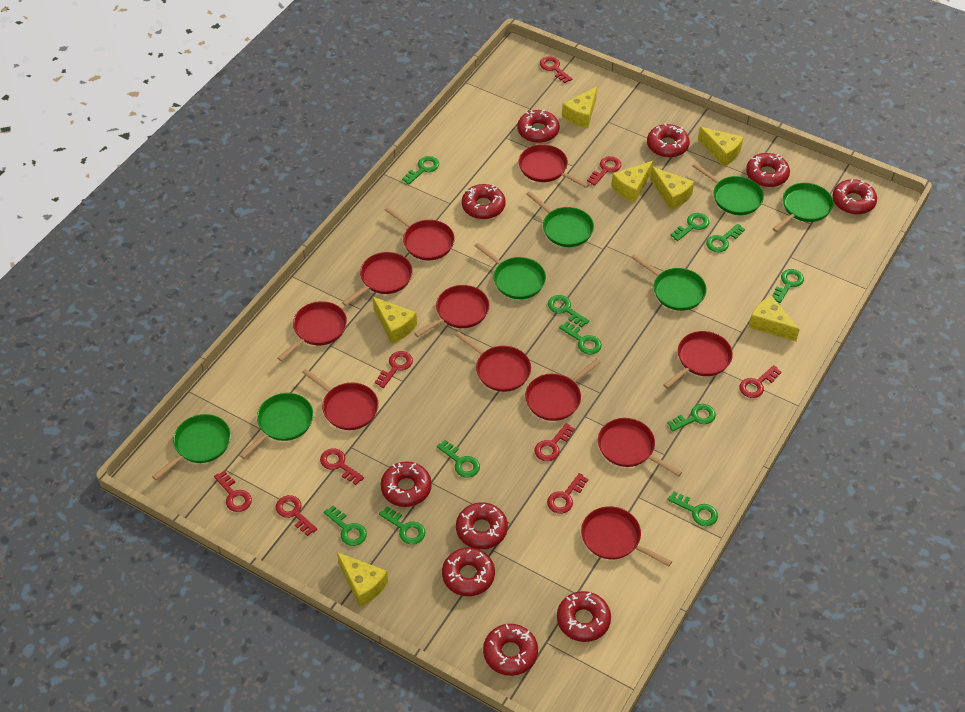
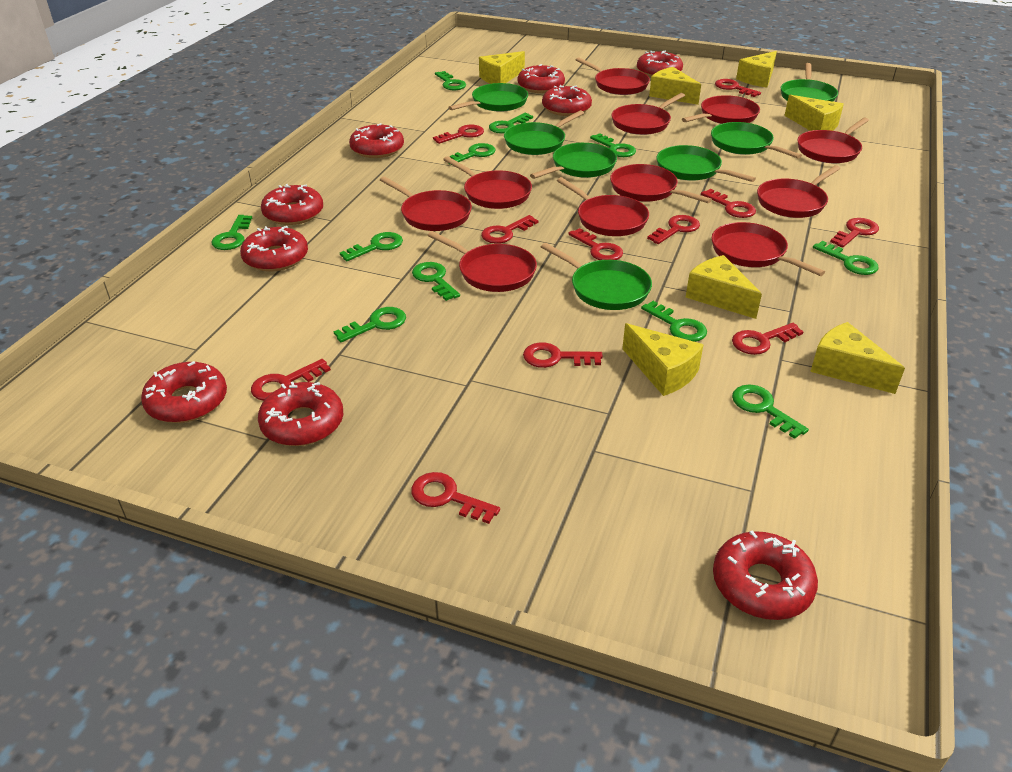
red donut: [381,461,432,507] [442,548,495,596] [456,502,508,549] [462,184,506,219] [483,624,538,676] [517,110,559,143] [557,591,611,642] [647,123,690,158] [746,153,790,187] [832,179,877,214] = 10 -> [141,361,227,423] [240,226,308,271] [258,382,343,446] [261,184,323,225] [349,123,404,158] [518,64,565,93] [542,85,592,116] [637,51,683,77] [713,530,818,620] = 9
red key: [214,471,252,512] [276,495,317,536] [320,448,364,485] [375,351,413,388] [534,423,575,461] [540,56,572,83] [547,473,588,514] [587,156,621,186] [740,365,782,398] = 9 -> [251,359,331,401] [411,472,500,524] [433,125,484,144] [481,215,538,244] [523,342,603,368] [569,228,623,260] [647,215,700,244] [701,189,756,218] [715,79,761,97] [732,323,804,355] [830,218,879,248] = 11

